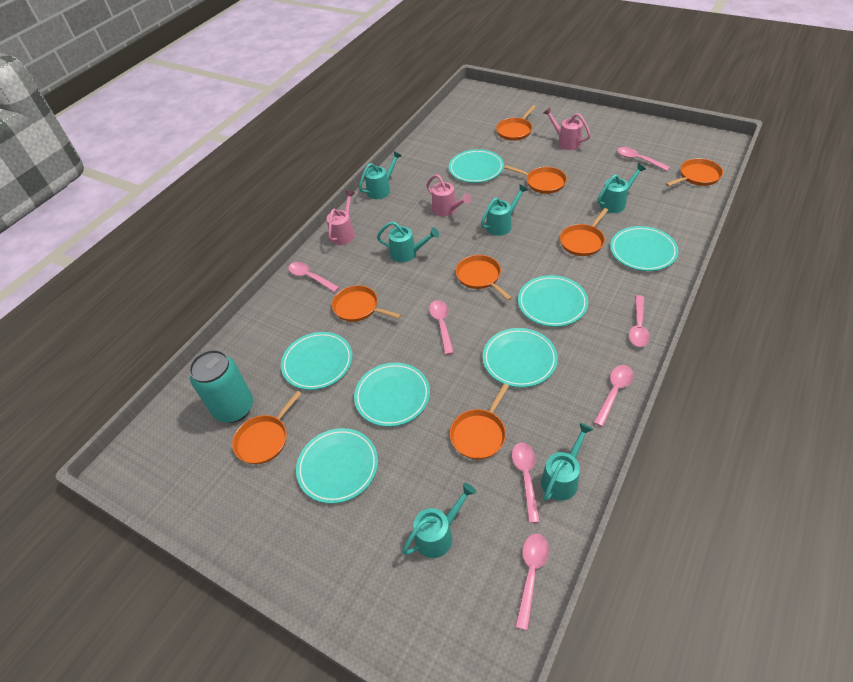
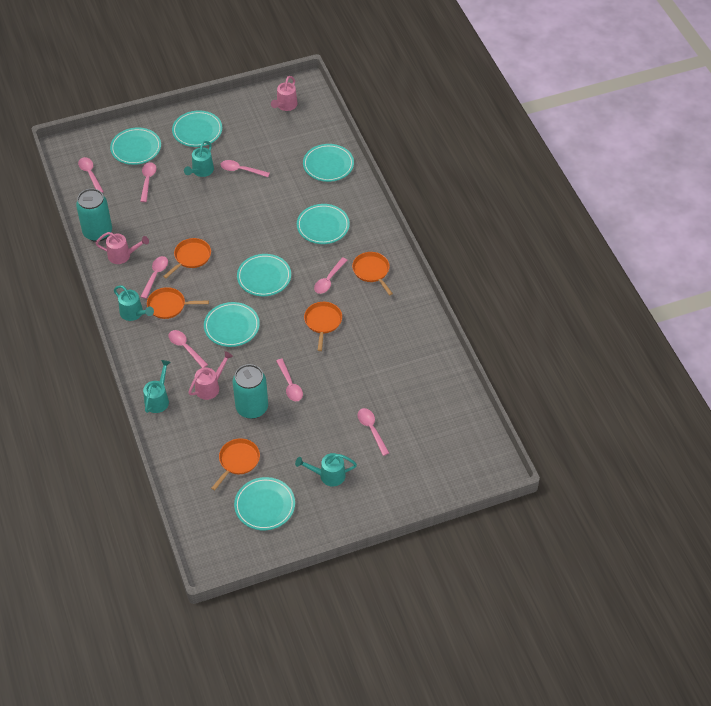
orange pan: [232,391,302,464] [332,285,401,322] [450,383,509,460] [456,255,512,300] [496,105,536,141] [504,165,567,194] [560,208,608,256] [666,158,723,187] = 8 -> [147,287,209,319] [163,238,211,278] [211,438,260,490] [304,302,342,351] [352,252,393,295] = 5
pink spoon: [288,262,339,292] [429,300,454,355] [512,443,540,523] [515,534,549,631] [593,365,633,427] [617,147,670,171] [629,295,650,347] = 7 -> [78,157,104,193] [140,162,156,202] [141,256,168,299] [169,330,208,368] [221,160,270,177] [276,359,303,401] [314,257,347,294] [358,408,389,456] = 8
turquoise can: [189,350,253,423] = 1 -> [76,189,112,242] [233,364,268,419] = 2
turquoise watering can: [359,151,402,199] [377,221,439,263] [402,483,476,558] [481,184,528,236] [541,423,593,501] [597,163,646,213] = 6 -> [114,285,154,321] [143,360,171,413] [184,141,214,177] [295,453,357,487] = 4

